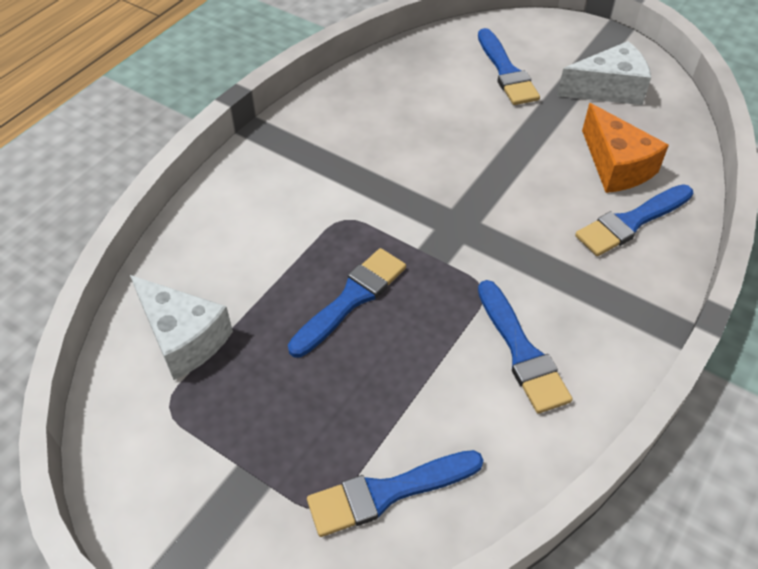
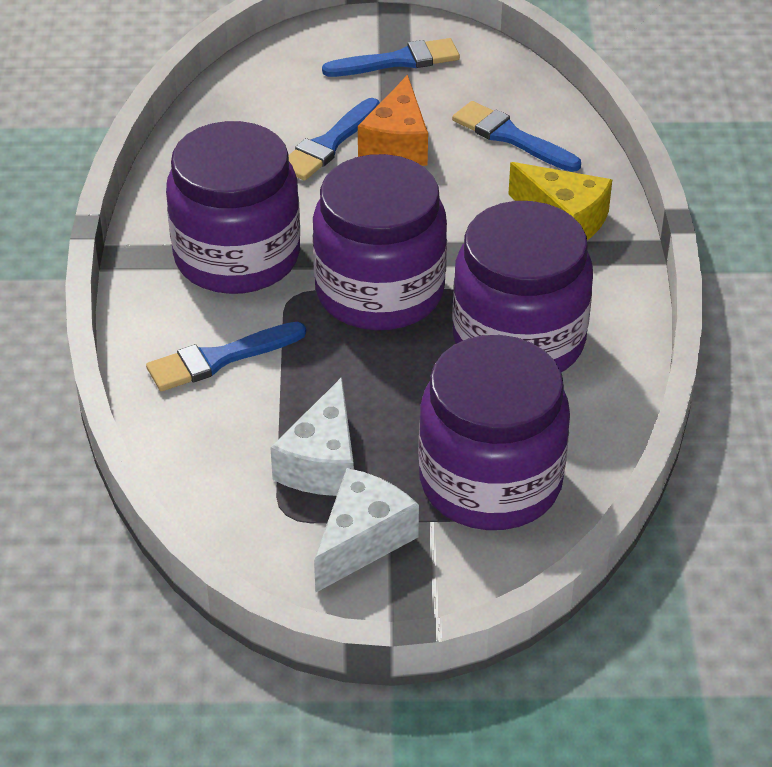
blue brush: [288,248,406,357] [307,450,484,537] [478,28,540,105] [478,280,573,414] [575,184,693,256] = 5 -> [146,322,306,391] [289,98,380,181] [322,38,460,77] [452,101,581,172] = 4
purple jar: none = 0 -> [166,121,300,294] [313,154,447,330] [419,335,570,530] [452,201,593,372] = 4
yellow cheese: none = 0 -> [508,162,612,240] = 1

